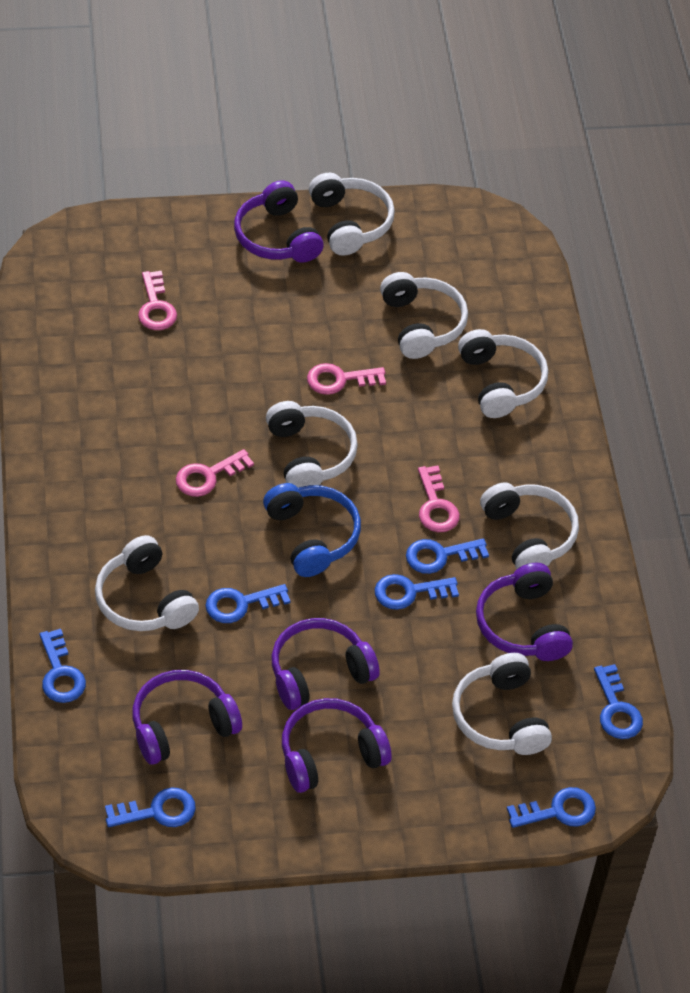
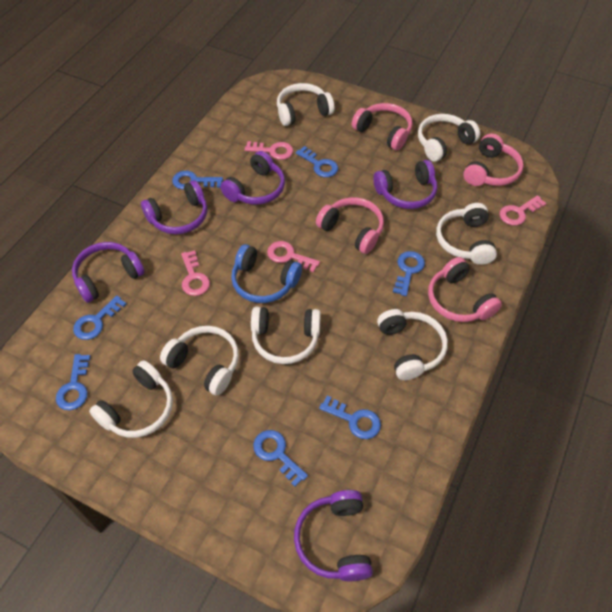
pink headphones: none = 0 -> [316,197,384,254] [352,103,413,151] [428,257,502,322] [463,134,524,186] = 4

